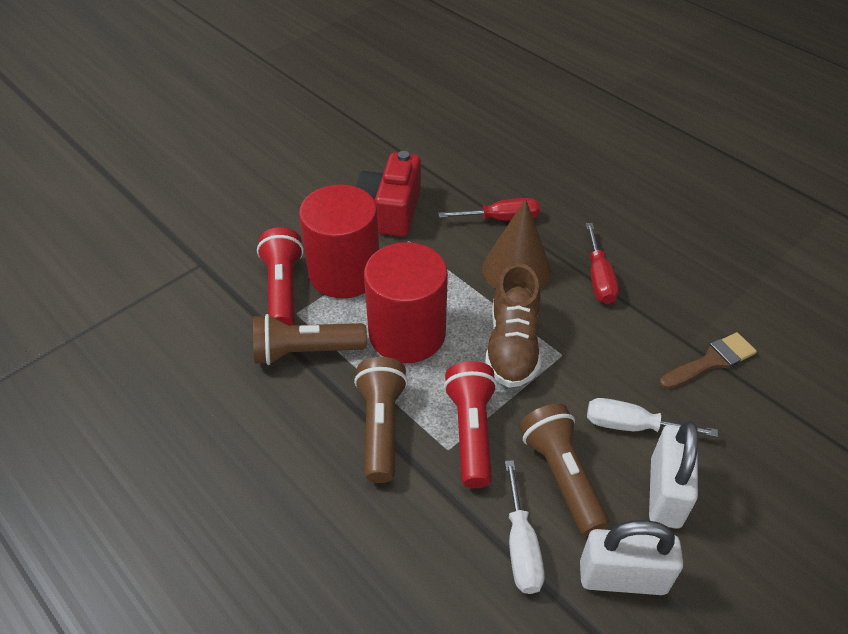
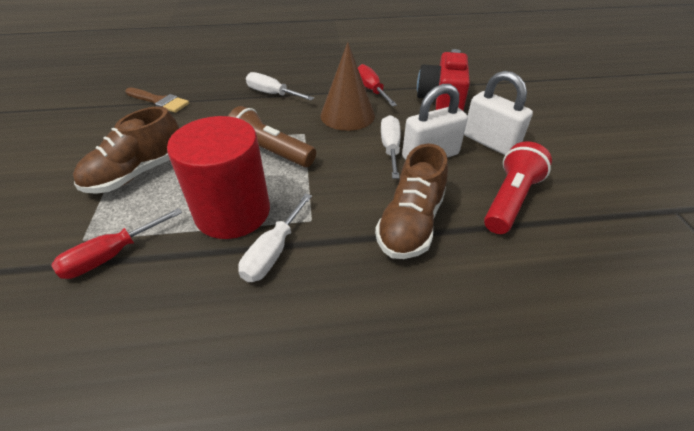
brown flashlight: [253,314,367,365] [354,357,408,483] [519,403,609,536] = 3 -> [228,106,316,167] = 1
brown shoe: [485,263,541,388] = 1 -> [73,106,179,194] [375,143,448,259] = 2
red cylinder: [299,184,379,299] [364,242,448,363] = 2 -> [167,116,270,239] = 1
red flashlight: [257,227,304,325] [444,361,497,488] = 2 -> [484,142,552,234] = 1
white screwdriver: [505,460,544,594] [587,398,718,437] = 2 -> [238,193,312,282] [246,72,314,100] [381,115,401,179] = 3

